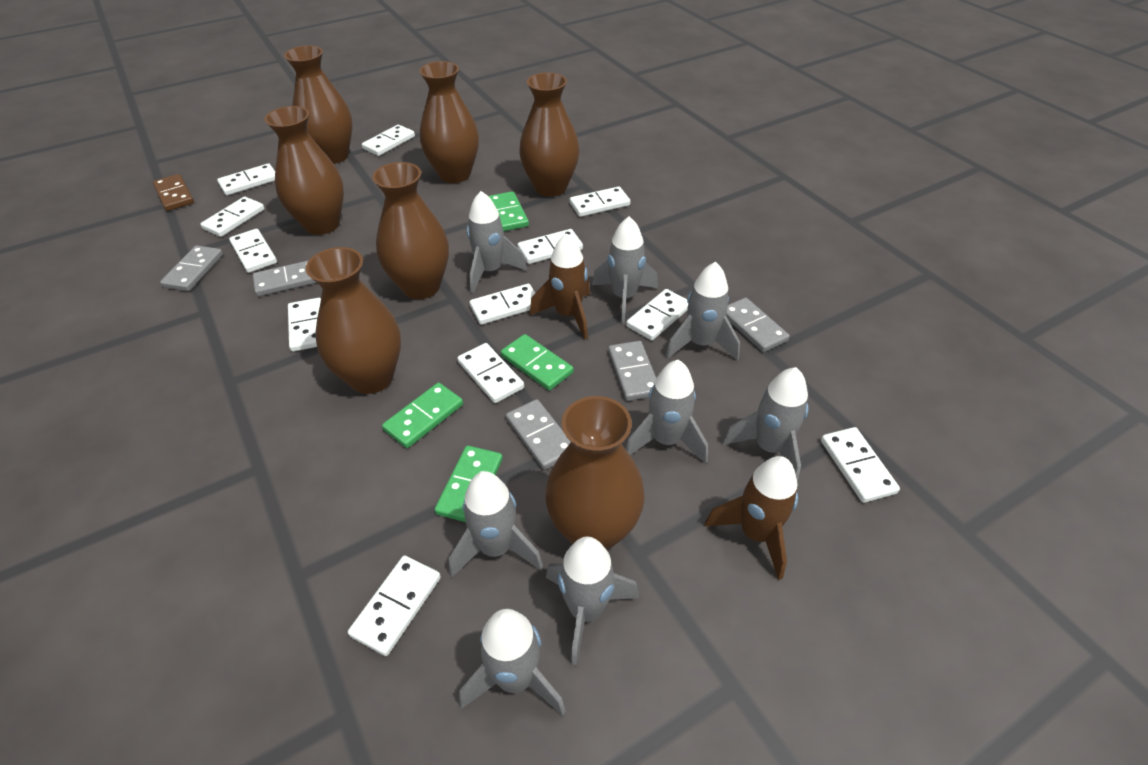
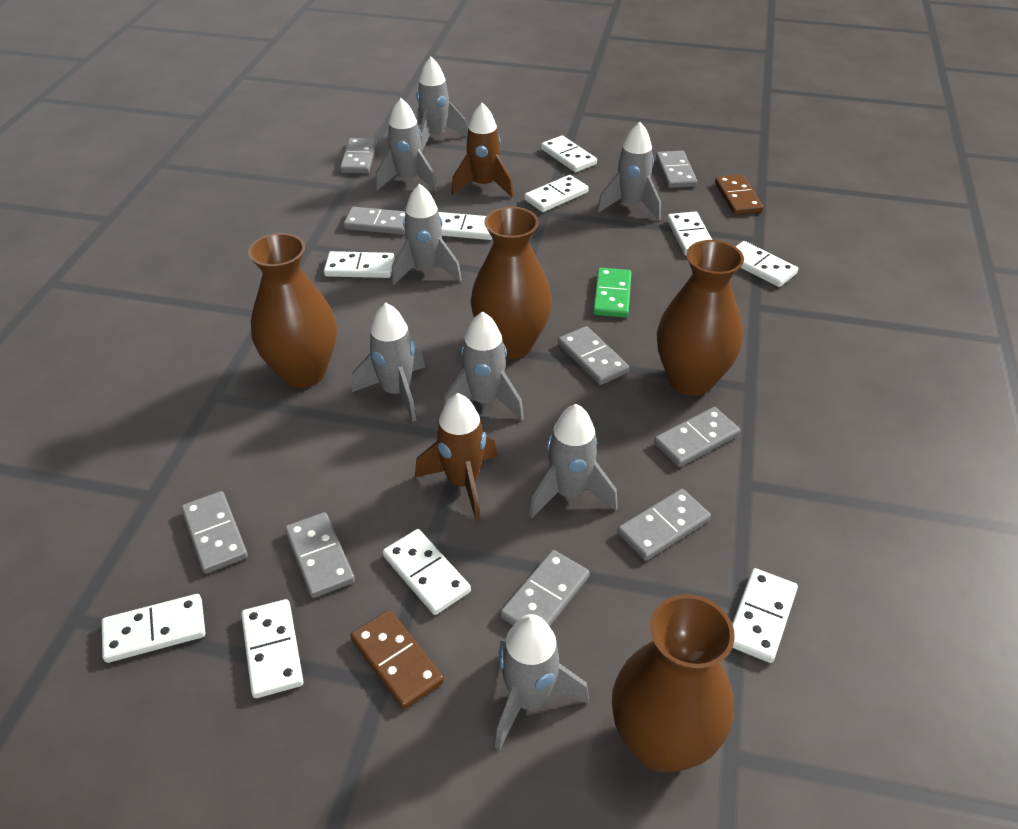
brown domino: [153,174,194,211] = 1 -> [351,610,444,709] [715,174,763,215] = 2
brown vase: [264,106,344,235] [284,45,352,164] [306,247,401,394] [372,162,449,299] [419,61,479,183] [519,72,580,197] [545,396,645,551] = 7 -> [248,233,337,388] [471,207,552,359] [612,594,735,773] [657,240,744,396] = 4
green domino: [382,383,463,448] [435,446,503,522] [488,191,529,231] [501,334,573,390] = 4 -> [593,268,631,318] = 1
grey domino: [160,245,223,291] [253,260,316,296] [506,399,571,470] [608,341,656,401] [726,298,790,352] = 5 -> [181,491,248,574] [285,512,355,598] [340,138,377,174] [343,207,405,235] [500,550,590,626] [558,326,630,385] [618,489,711,561] [654,407,740,467] [656,151,697,188] = 9
white domino: [200,197,265,237] [217,163,275,195] [229,229,277,273] [288,298,321,352] [348,555,441,656] [362,125,415,156] [457,343,524,403] [470,284,535,325] [518,229,583,264] [570,186,630,217] [626,289,688,340] [821,427,900,503] = 12 -> [102,594,205,663] [241,599,304,698] [324,251,395,278] [383,529,471,615] [438,212,492,240] [524,175,589,212] [541,135,597,172] [667,211,712,256] [732,568,798,663] [735,241,798,287] = 10

